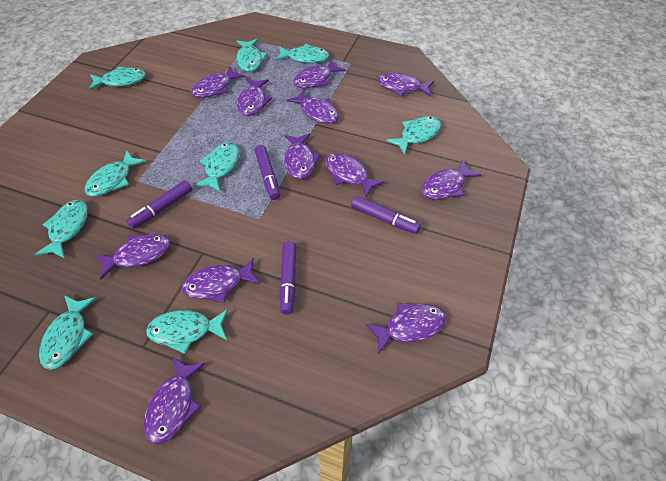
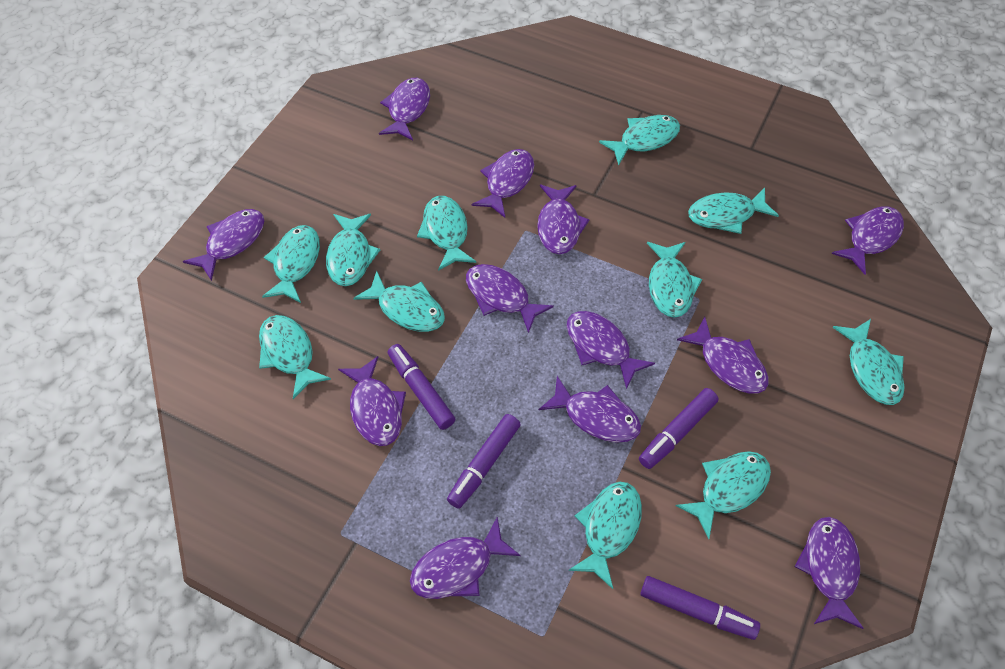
turquoise fish: [35,200,88,259] [39,295,97,370] [85,150,146,197] [89,66,146,90] [146,309,228,354] [194,142,240,192] [236,39,267,72] [275,44,329,63] [386,116,441,155] = 9 -> [259,315,331,399] [262,225,320,303] [326,214,380,286] [353,271,445,332] [417,196,476,271] [569,482,642,589] [599,115,680,165] [647,242,702,318] [676,451,771,539] [688,188,779,234] [832,319,905,405] = 11

